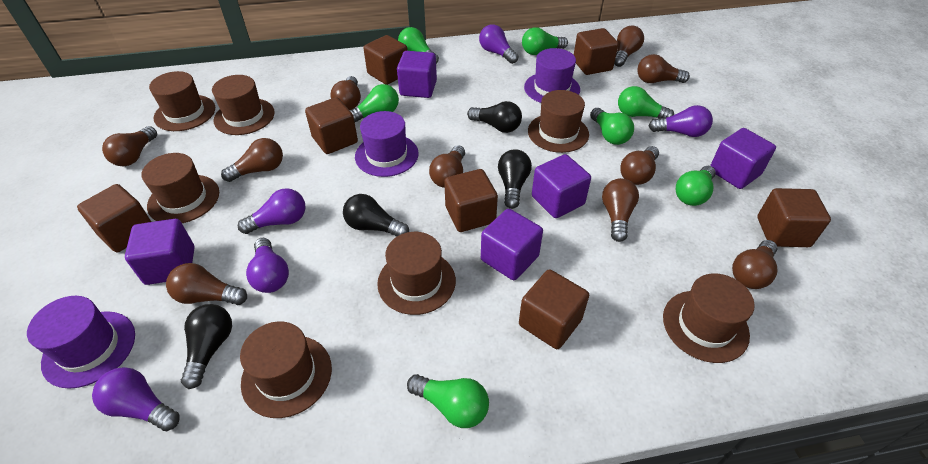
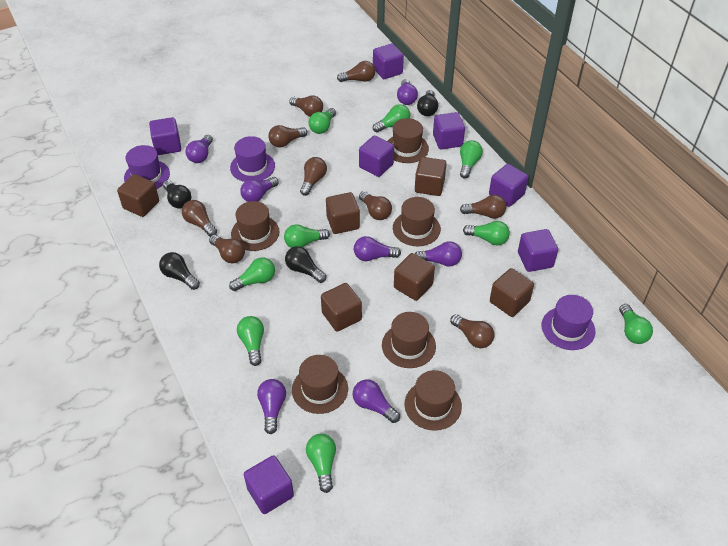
brown cube: [77,184,151,252] [305,97,358,154] [363,35,408,85] [444,169,498,232] [519,269,589,349] [574,28,619,75] [757,188,831,247] = 7 -> [117,174,159,217] [321,283,362,332] [326,192,360,234] [394,253,435,301] [415,157,447,196] [490,268,534,317] = 6
brown hat: [142,153,219,223] [149,71,215,131] [212,75,275,135] [240,321,332,418] [377,232,456,315] [528,90,589,153] [663,273,755,363] = 7 -> [231,201,279,251] [292,355,348,414] [382,312,436,368] [387,118,429,163] [393,197,441,246] [404,370,462,431] = 6
brown light bulb: [102,126,157,166] [166,263,247,305] [221,138,283,182] [330,76,361,110] [429,145,465,188] [602,178,639,242] [614,26,644,67] [620,146,659,185] [637,54,690,83] [732,240,778,289] = 10 -> [182,200,217,236] [209,235,245,263] [268,125,307,148] [289,95,323,117] [300,157,327,196] [337,61,375,82] [359,191,392,220] [450,314,494,348] [460,195,506,219] = 9
green light bulb: [350,84,399,122] [398,27,439,64] [407,374,489,428] [522,27,568,55] [590,108,634,145] [618,86,674,119] [676,166,716,206] = 7 -> [229,257,275,291] [237,316,264,366] [284,224,330,248] [306,434,336,493] [308,108,336,134] [373,104,410,133] [460,140,483,178] [463,221,510,245] [619,304,653,344] = 9
purple cube: [125,219,195,285] [397,51,437,98] [481,209,543,280] [532,154,591,218] [710,128,776,189] = 5 -> [149,117,181,155] [244,455,294,514] [359,136,394,177] [373,43,404,79] [433,112,465,149] [489,164,529,207] [518,229,558,272] = 7
purple light bulb: [92,367,180,431] [238,188,306,234] [246,238,289,293] [479,24,519,64] [649,105,713,137] = 5 -> [185,135,213,163] [240,177,279,202] [257,379,286,434] [353,379,400,423] [354,236,401,261] [397,79,418,105] [415,241,462,267] = 7

